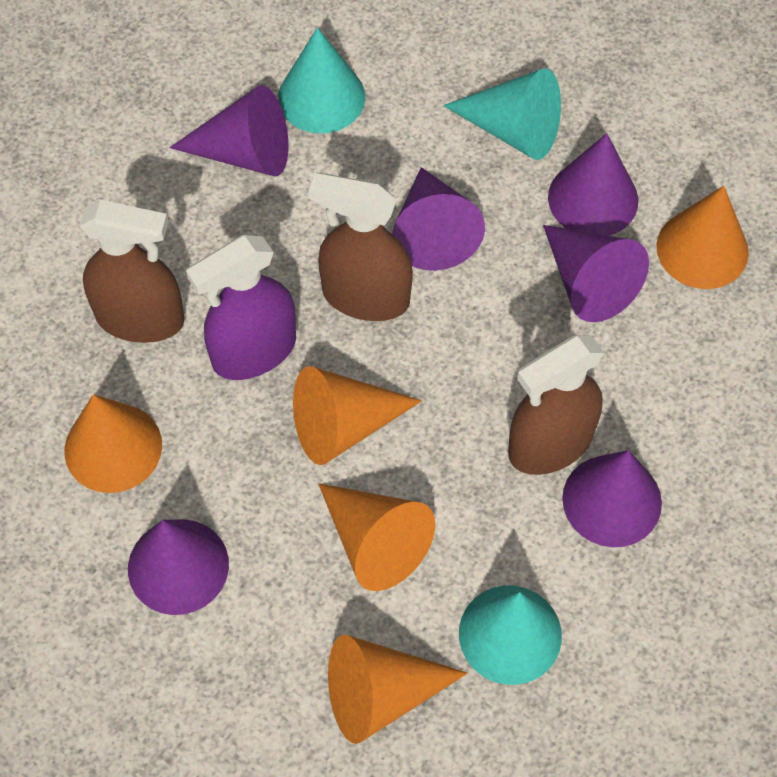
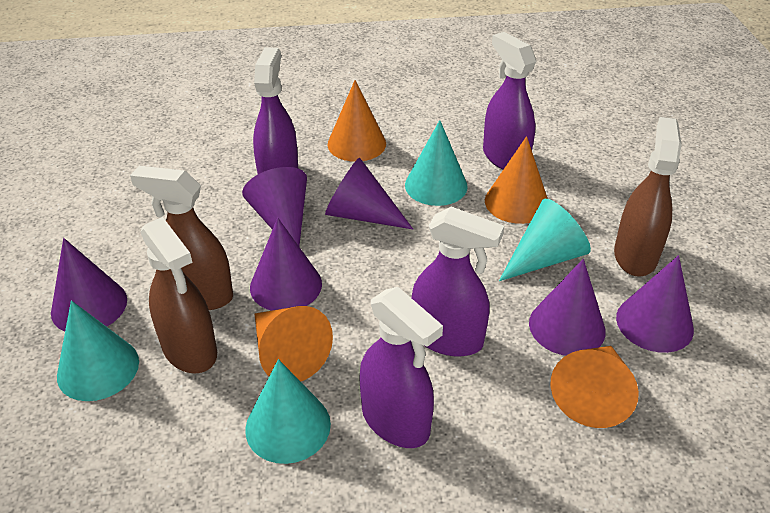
orange cone: [64,394,162,493] [293,366,422,465] [318,483,435,591] [328,635,468,744] [656,186,749,289] = 5 -> [255,306,333,382] [328,80,386,162] [485,136,548,224] [551,346,639,428] = 4
purple spray bottle: [186,235,296,380] = 1 -> [253,47,298,174] [359,287,443,448] [411,207,504,356] [483,32,536,170] = 4
turquoise cone: [278,27,365,134] [443,68,561,160] [459,586,562,685] = 3 -> [57,300,139,401] [245,359,331,464] [405,120,468,206] [499,199,591,281] = 4

